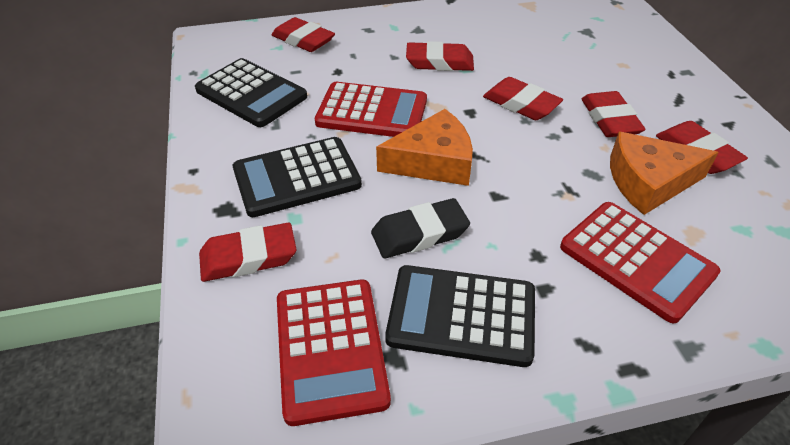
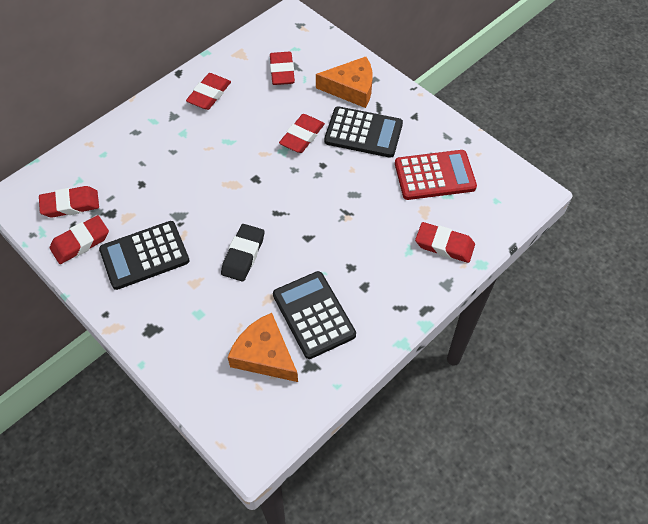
red calculator: [277,280,391,426] [315,82,427,137] [560,202,720,323] = 3 -> [395,150,477,200] = 1

